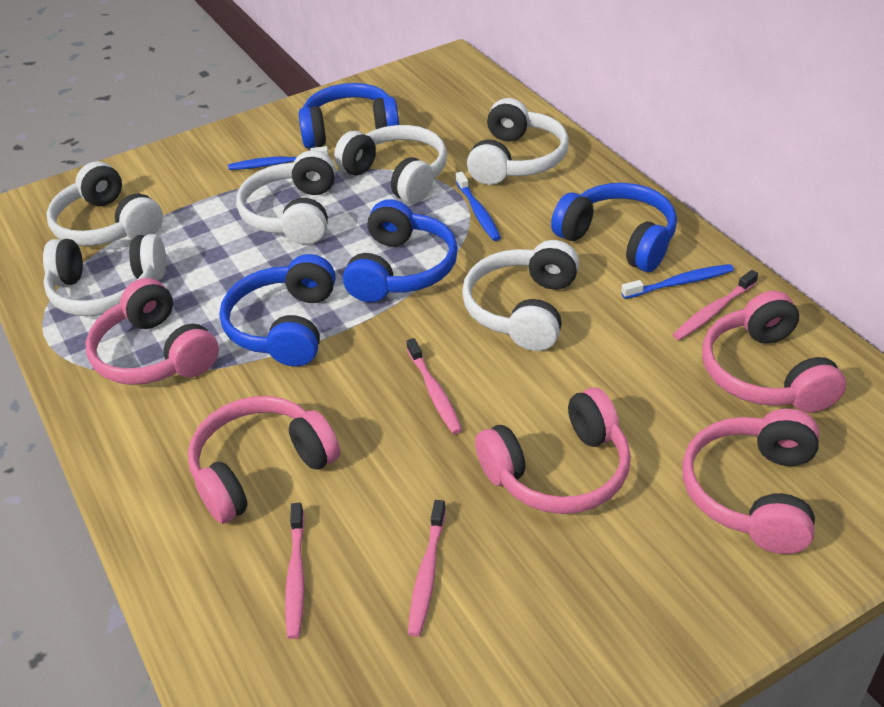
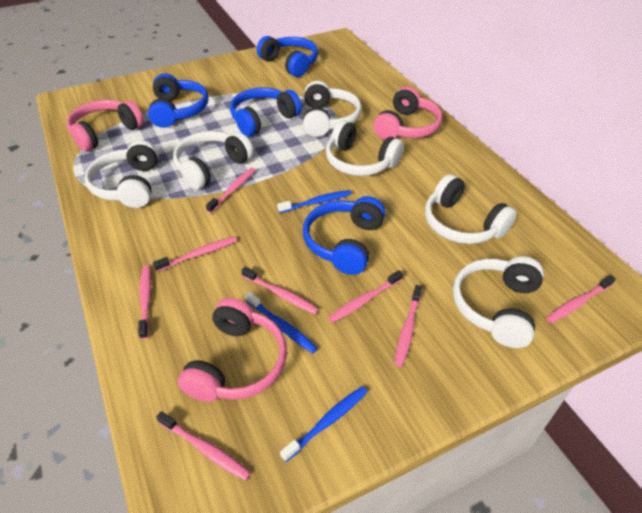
pink headphones: [85,278,219,385] [188,396,340,524] [475,387,631,514] [682,409,820,554] [702,291,846,413] = 5 -> [67,99,144,152] [178,298,287,402] [373,86,443,140] = 3
pink toothbrush: [285,503,305,639] [407,338,462,434] [408,500,446,637] [673,270,758,340] = 4 -> [138,265,151,339] [153,236,237,272] [156,411,251,481] [206,168,255,213] [241,267,319,315] [328,270,403,323] [395,285,422,367] [546,275,616,323] = 8

